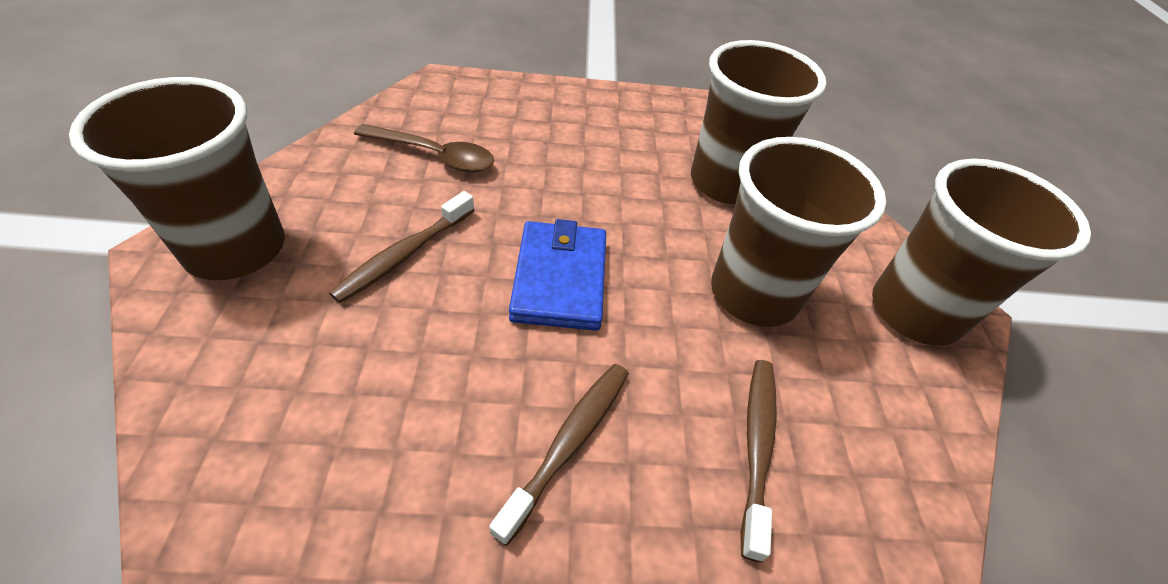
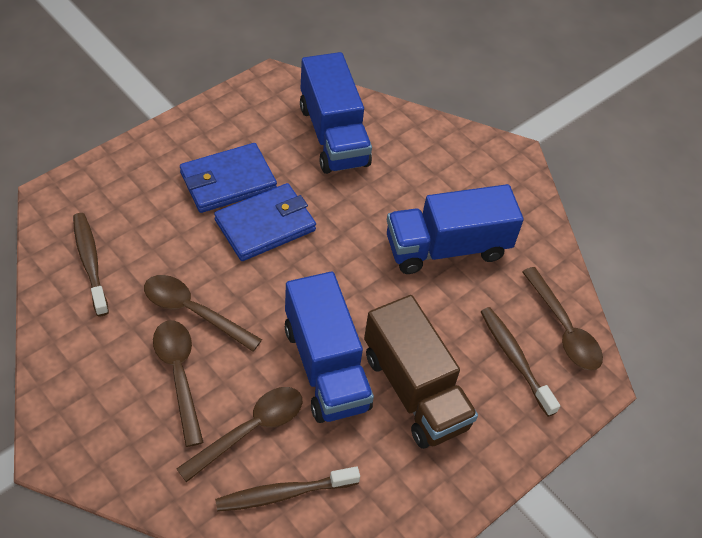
blue truck: none = 0 -> [285,271,374,423] [300,52,372,174] [387,184,524,274] = 3
blue wallet: [509,219,606,331] = 1 -> [180,143,277,213] [214,183,316,261] = 2
brown cup: [69,77,285,280] [691,40,827,204] [711,137,886,327] [872,159,1091,346] = 4 -> none = 0
brown spoon: [354,124,494,172] = 1 -> [144,275,262,352] [153,321,204,447] [176,387,302,482] [522,267,603,371] = 4
brown truck: none = 0 -> [364,295,478,449] = 1

